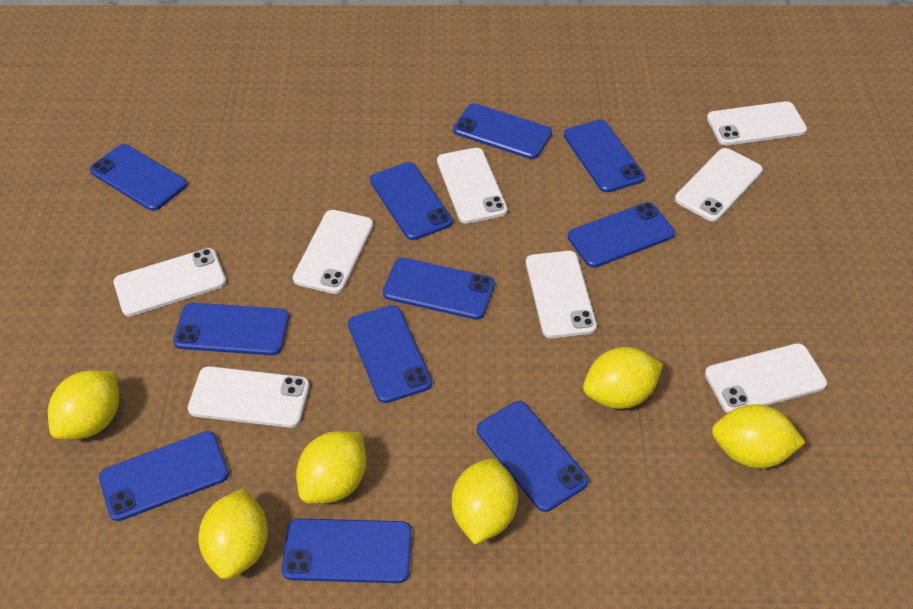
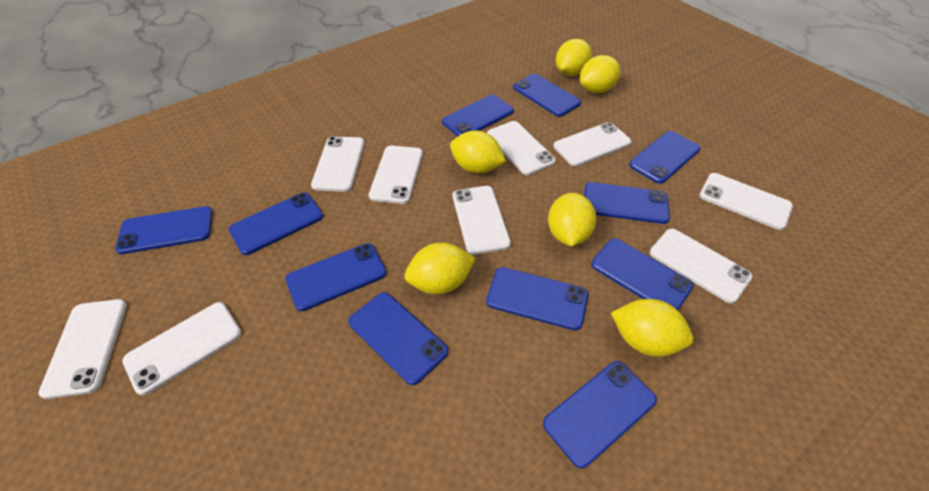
white phone: [114,248,226,316] [188,366,309,428] [293,210,373,294] [437,148,508,224] [526,251,597,338] [675,148,763,222] [705,343,827,413] [707,101,807,146] = 8 -> [38,299,127,399] [122,302,241,396] [311,136,365,192] [369,145,423,204] [453,186,511,255] [487,121,556,175] [553,122,632,166] [650,229,753,304] [699,173,793,230] = 9

